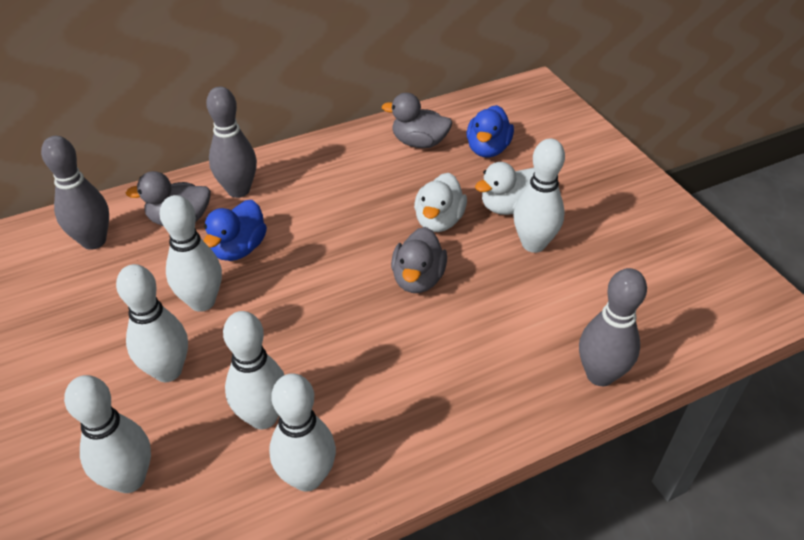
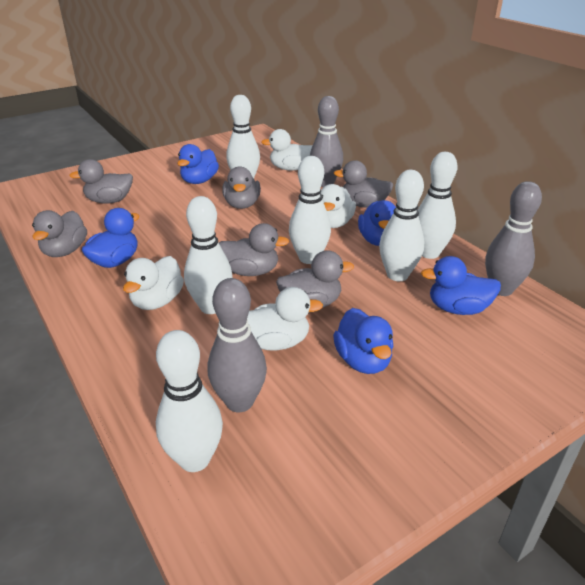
blue duck: [203,200,267,261] [467,105,514,158] = 2 -> [82,208,139,268] [177,144,219,184] [333,308,393,374] [358,200,396,246] [421,256,501,315] = 5
grey duck: [126,171,211,226] [382,93,452,148] [391,227,447,293] = 3 -> [32,210,87,257] [69,159,133,204] [219,223,289,276] [222,166,261,209] [276,250,354,308] [334,160,394,208] = 6
white duck: [414,173,467,232] [475,162,534,215] = 2 -> [123,256,184,310] [247,287,323,350] [261,129,313,170] [320,184,356,228] = 4

